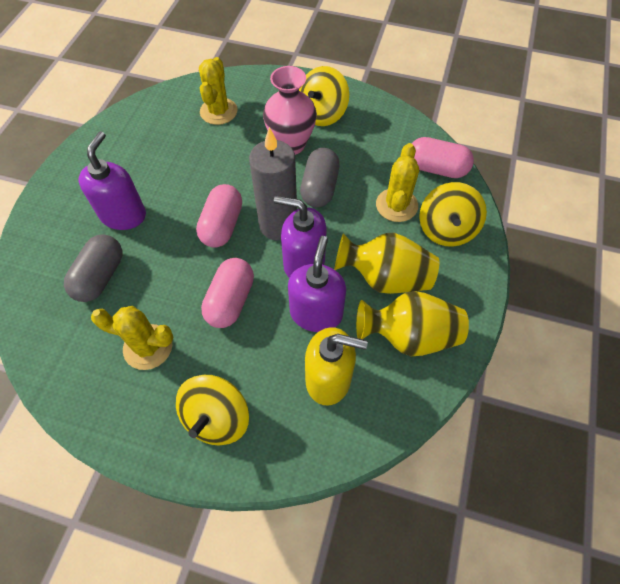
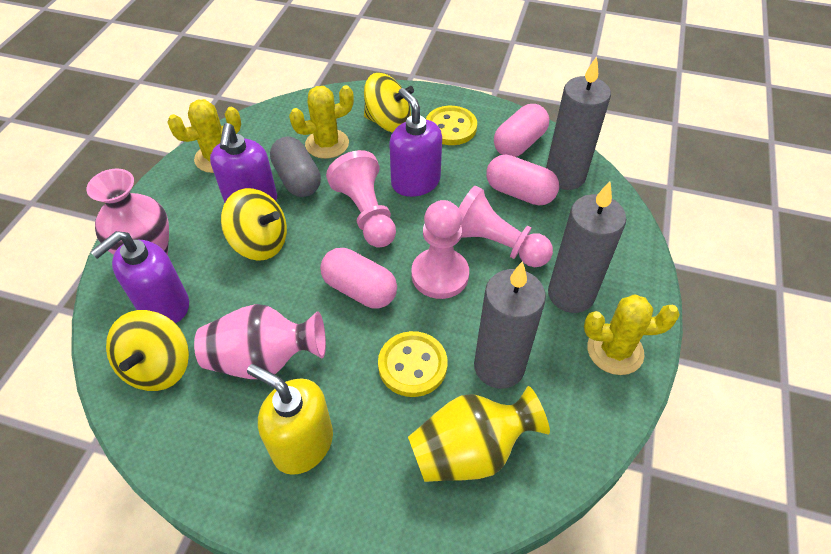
grey candle: [249,127,297,241] = 1 -> [474,261,546,389] [546,56,611,190] [548,181,626,313] = 3
grey capsule: [64,234,123,302] [300,148,340,208] = 2 -> [270,137,321,197] = 1
pink pawn: none = 0 -> [326,150,396,248] [411,200,469,299] [459,186,553,267] = 3
pink vase: [263,66,317,155] = 1 -> [87,169,169,255] [194,304,326,379] = 2
yellow button: none = 0 -> [378,331,447,397] [426,106,477,145] = 2
yellow vase: [334,233,439,294] [356,291,469,356] = 2 -> [408,386,550,482] = 1

